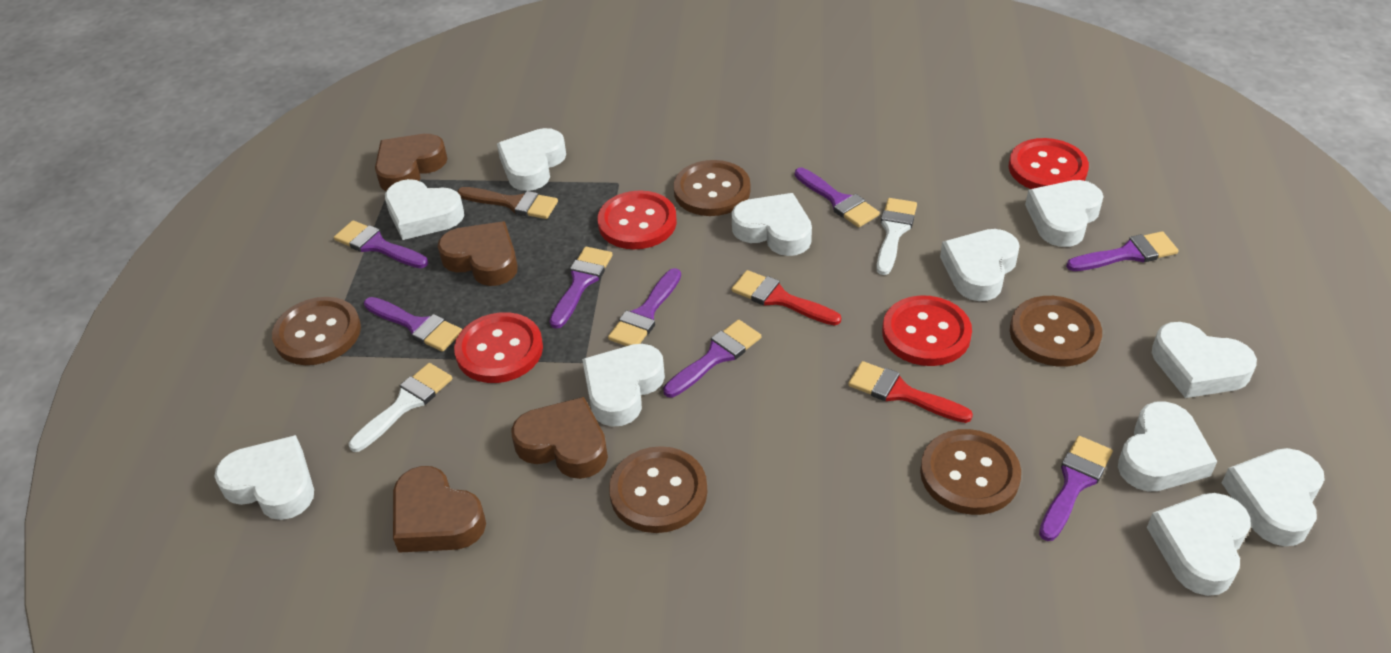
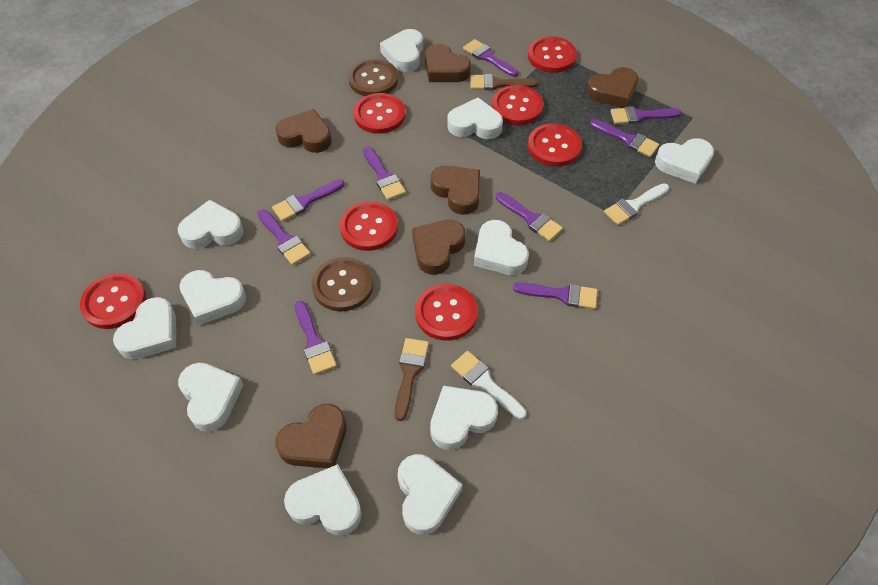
brown brush: [457,187,558,219] = 1 -> [395,338,429,421] [470,74,538,90] = 2
brown button: [272,297,361,365] [609,446,707,533] [673,160,750,216] [920,429,1021,515] [1010,296,1102,367] = 5 -> [312,257,373,311] [348,59,398,96] = 2
brown heart: [375,134,448,191] [393,466,486,553] [438,222,518,286] [511,397,608,479] = 4 -> [275,109,332,153] [275,404,347,468] [412,220,466,275] [425,44,471,82] [431,165,480,215] [587,67,639,108] = 6
purple brush: [334,220,428,268] [364,297,462,352] [550,247,613,329] [608,268,681,346] [663,320,761,398] [795,168,880,228] [1039,436,1113,541] [1066,231,1179,271] = 8 -> [257,209,311,265] [272,179,344,222] [295,301,337,375] [363,146,406,200] [463,39,518,77] [496,192,563,241] [513,282,598,309] [590,119,659,157] [610,106,682,124] = 9
red brush: [732,270,841,326] [848,361,973,423] = 2 -> none = 0
red button: [454,312,543,383] [598,190,677,249] [882,295,972,366] [1009,138,1089,189] = 4 -> [80,273,146,329] [340,201,398,251] [354,93,405,134] [415,284,478,341] [492,85,544,125] [528,36,577,73] [528,123,582,167] = 7

